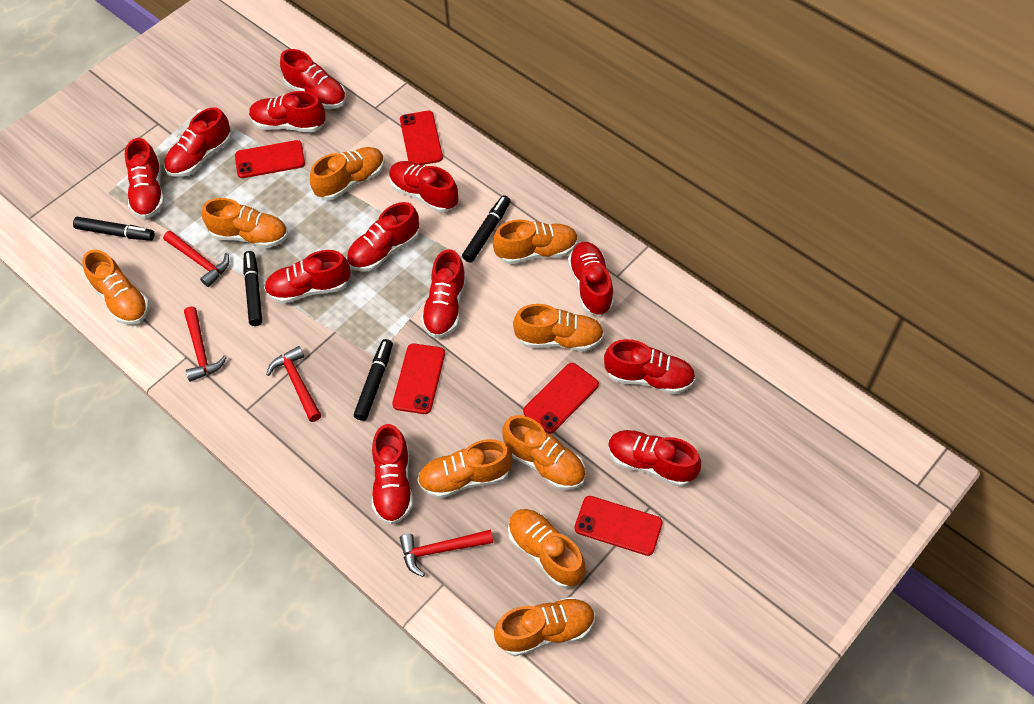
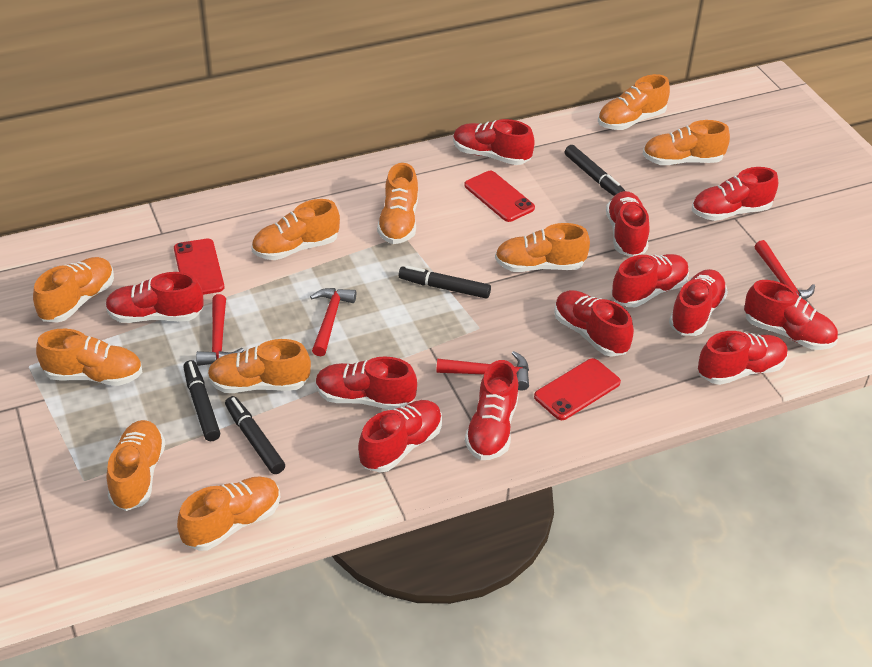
orange shoe: [82,250,149,325] [202,198,288,248] [310,147,385,200] [417,439,512,498] [493,219,578,264] [494,597,595,656] [502,415,585,490] [508,509,586,588] [513,304,604,351] = 9 -> [33,257,114,323] [36,329,143,386] [107,420,165,511] [177,476,280,551] [207,339,311,393] [252,199,340,260] [377,163,418,244] [495,223,590,272] [598,74,670,130] [643,120,730,165] = 10
red phone: [235,140,305,178] [392,343,445,414] [400,111,443,165] [523,363,599,434] [574,496,663,556] = 5 -> [174,238,224,295] [464,171,535,222] [534,358,621,420] = 3

